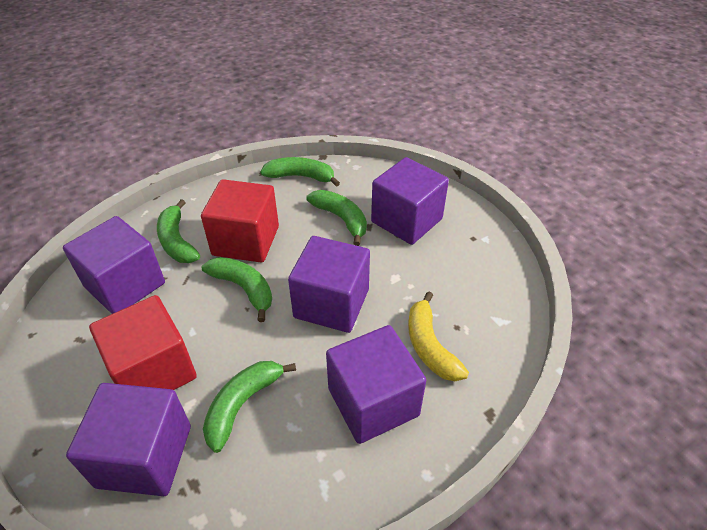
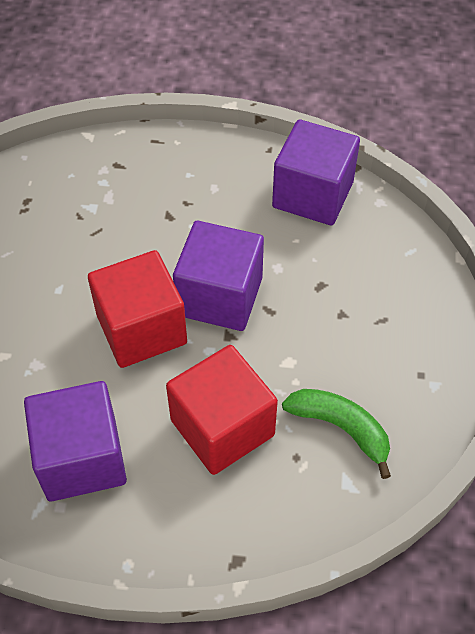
green banana: [157,199,200,263] [202,257,272,322] [203,361,296,453] [260,157,340,187] [306,190,367,246] = 5 -> [282,389,391,479] = 1
purple cube: [63,216,165,314] [66,383,191,496] [288,236,370,333] [326,325,426,444] [371,157,449,245] = 5 -> [24,381,127,501] [173,221,264,331] [272,119,360,226] = 3
yellow banana: [408,291,469,381] = 1 -> none = 0

